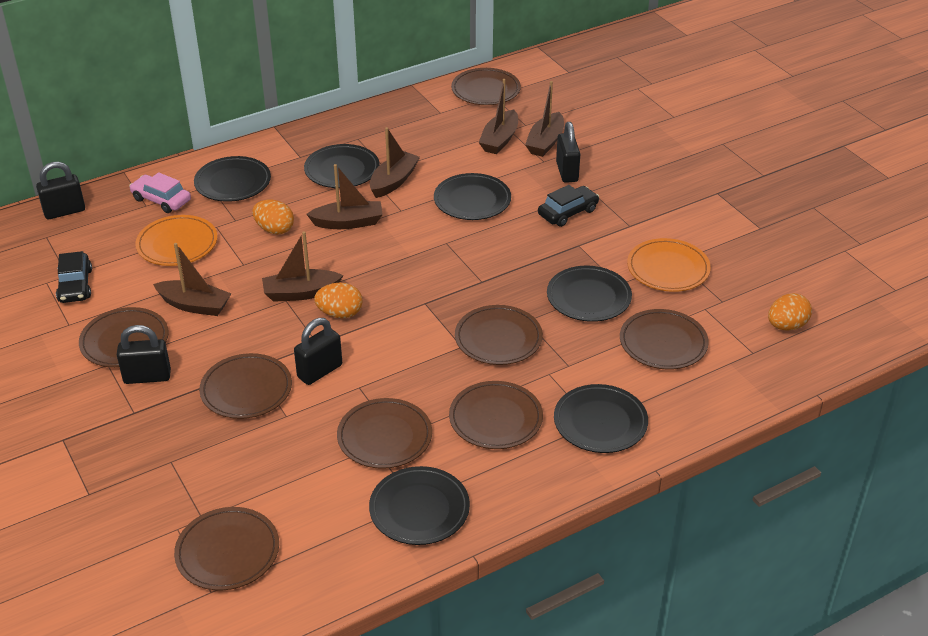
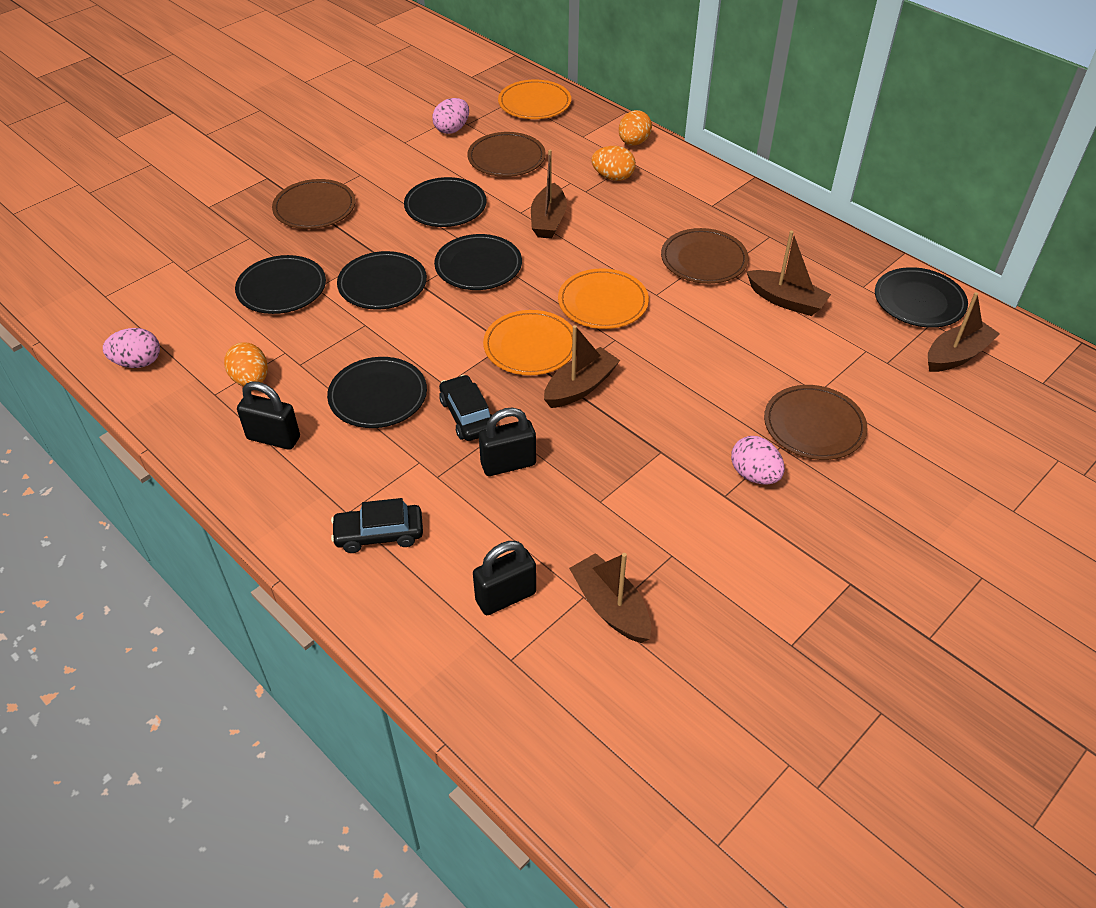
black padlock: [36,162,85,219] [117,325,171,384] [294,318,342,385] [556,122,580,183] = 4 -> [237,381,300,450] [473,541,536,615] [479,408,536,476] = 3
brown boat: [153,243,231,316] [262,231,343,302] [306,164,383,229] [370,127,420,198] [479,79,518,154] [525,81,564,157] = 6 -> [531,150,567,239] [544,325,620,408] [569,553,651,643] [747,231,831,316] [928,292,1000,372] = 5
brown plate: [79,307,169,368] [174,507,279,590] [199,353,292,419] [337,398,432,469] [449,381,543,449] [451,68,521,105] [455,305,543,365] [620,309,709,370] = 8 -> [272,179,355,229] [467,132,546,177] [661,228,749,284] [764,385,867,460] = 4
orange plate: [135,215,218,266] [627,238,711,292] = 2 -> [483,310,573,375] [498,80,571,119] [558,268,649,329] = 3
pink car: [129,172,191,213] = 1 -> none = 0
pink egg: none = 0 -> [103,328,160,368] [432,98,469,134] [731,436,785,485] = 3

